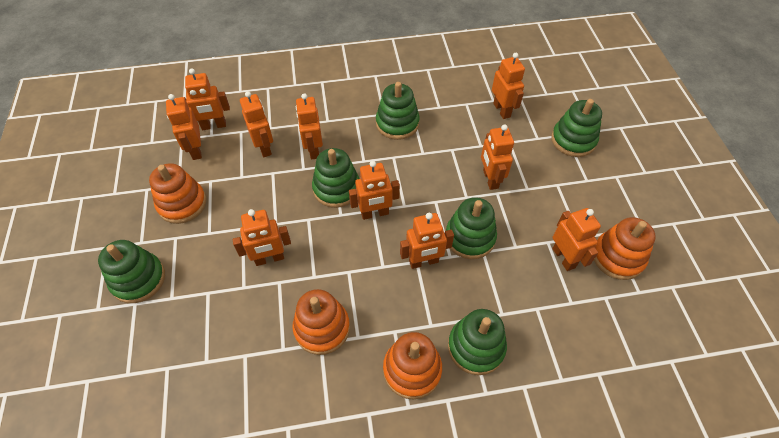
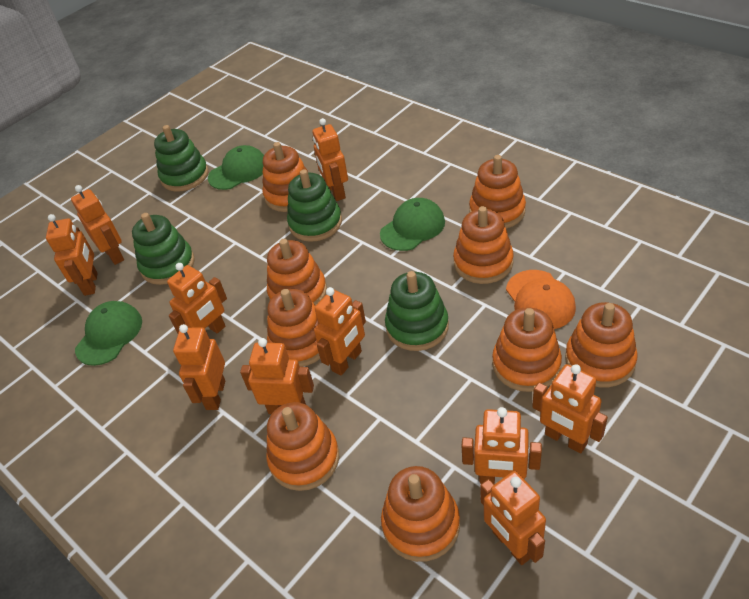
green cap: none = 0 -> [75,301,142,366] [208,145,264,190] [380,198,445,251] = 3
green stacking toy: [98,240,165,303] [312,148,359,208] [376,82,420,140] [446,197,497,259] [448,309,507,375] [551,99,602,157] = 6 -> [132,213,195,285] [154,125,208,192] [287,169,342,242] [385,271,449,351] = 4
orange cap: none = 0 -> [506,270,576,329] = 1
orange stacking toy: [149,163,206,224] [292,289,350,355] [383,332,442,399] [594,217,656,280] = 4 -> [262,142,308,212] [266,402,339,491] [267,239,327,306] [267,289,320,367] [381,466,460,562] [453,206,514,284] [469,155,526,229] [492,307,562,392] [565,302,638,387] = 9

